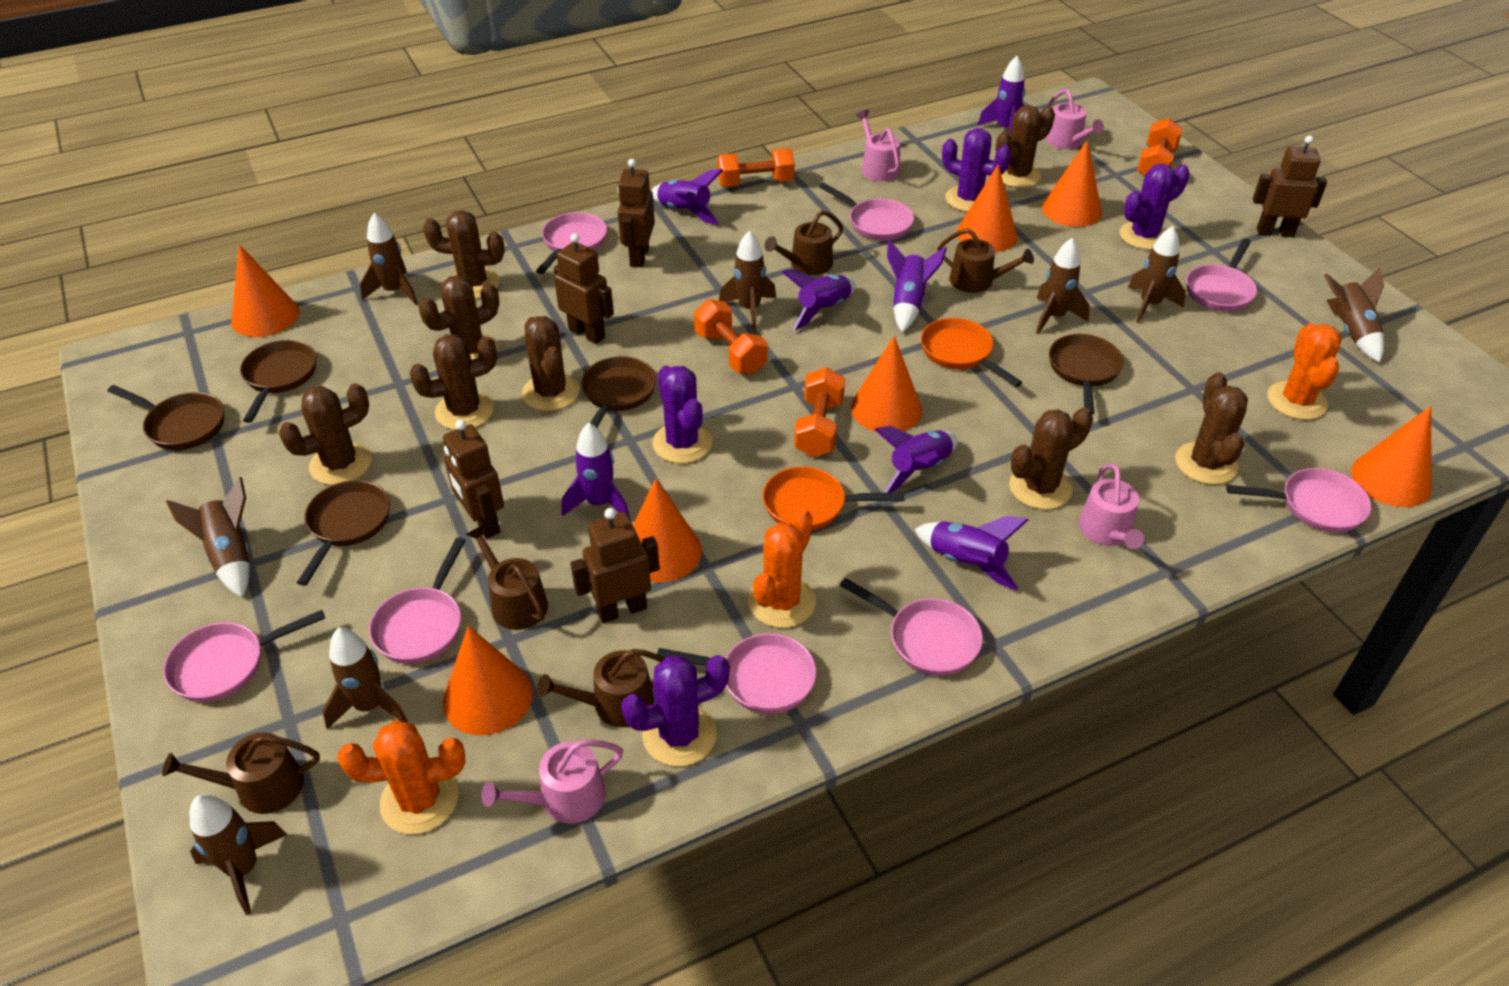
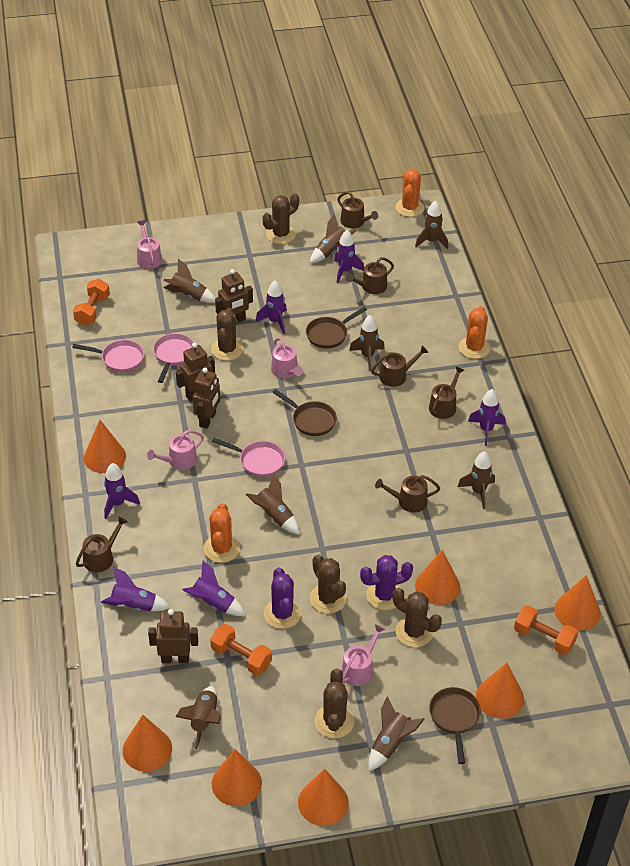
brown cactus: [279,383,371,485] [410,335,497,430] [419,275,499,360] [423,210,505,299] [522,316,580,411] [996,105,1055,188] [1009,407,1093,510] [1175,372,1248,485] = 8 -> [211,307,243,361] [263,193,299,244] [310,555,347,614] [315,668,354,738] [393,588,442,647] = 5
brown pan: [107,385,224,450] [240,340,316,423] [297,480,390,586] [581,356,657,427] [1049,334,1124,415] = 5 -> [272,389,337,436] [306,307,367,349] [429,687,481,764] = 3
brown robot: [443,420,504,539] [554,233,614,344] [570,508,660,623] [617,159,655,267] [1253,135,1327,237] = 5 -> [148,609,198,663] [176,343,215,401] [193,368,220,429] [215,269,253,322] = 4
brown watering can: [162,732,320,814] [466,525,548,630] [537,649,665,727] [765,210,843,275] [937,228,1034,293] = 5 -> [76,517,127,572] [337,192,378,228] [346,257,394,294] [371,346,428,387] [375,475,440,513] [429,367,464,419] = 6
orange dumbbell: [694,299,768,374] [717,148,795,187] [794,367,845,457] [1137,118,1183,177] = 4 -> [73,279,110,326] [210,624,272,675] [514,605,578,655] = 3
orange pan: [763,466,905,530] [921,318,1023,387] = 2 -> none = 0
pink pan: [163,610,325,702] [369,537,466,664] [536,212,607,274] [657,633,816,714] [819,183,914,241] [840,578,983,676] [1186,238,1257,312] [1226,468,1371,533] = 8 -> [72,340,144,372] [153,333,194,383] [212,438,285,477] = 3
purple cactus: [621,655,730,766] [653,366,712,464] [942,128,1011,212] [1120,164,1190,250] = 4 -> [264,568,301,629] [360,555,413,610] = 2
purple rocket: [561,423,630,519] [651,169,723,225] [782,270,856,330] [874,426,958,493] [887,240,947,332] [914,516,1029,591] [978,56,1025,133] = 7 -> [101,567,170,611] [104,463,140,519] [183,561,246,616] [256,280,287,334] [334,230,364,283] [468,389,505,446] = 6

